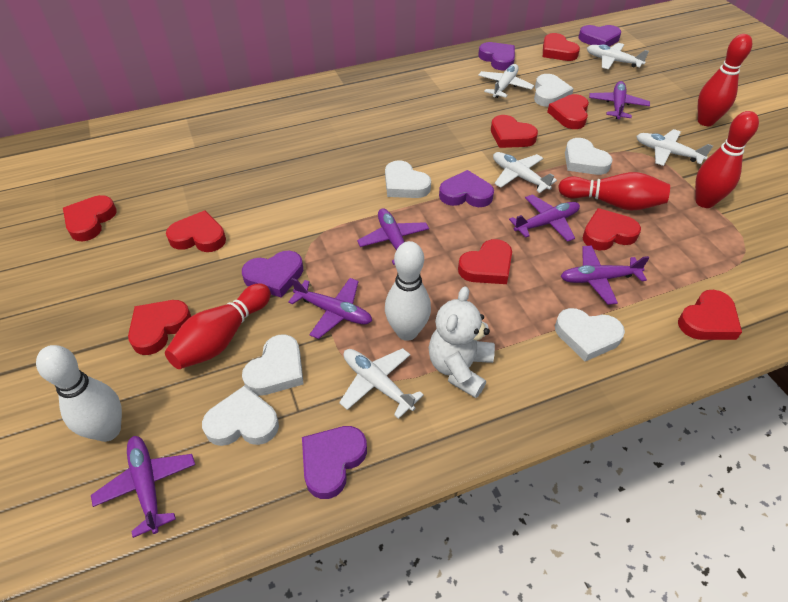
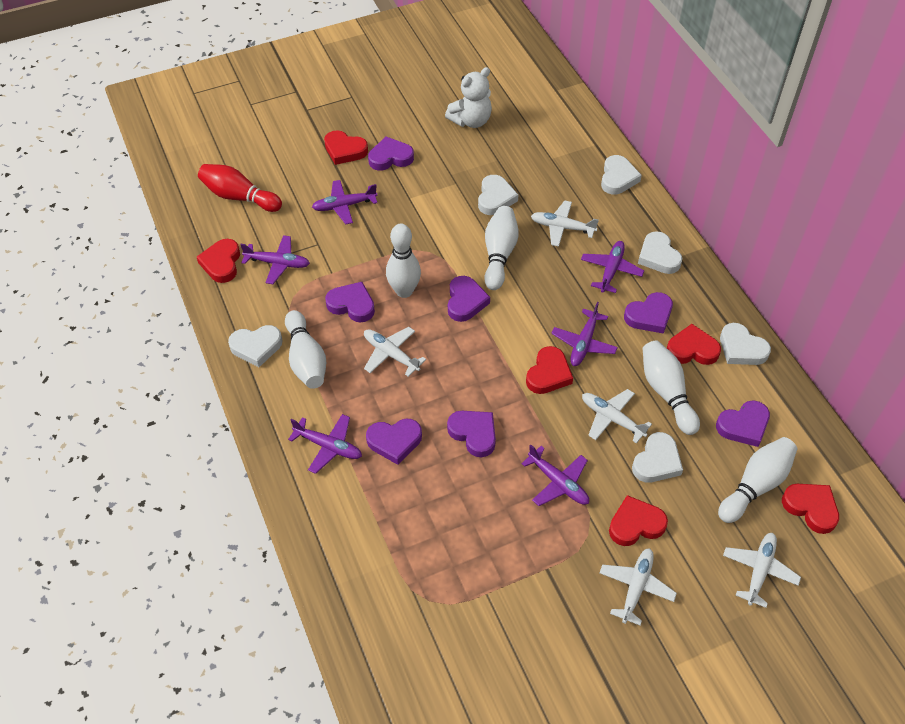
purple heart: [242,251,303,298] [302,426,367,499] [439,170,494,207] [478,42,515,70] [579,25,621,47] = 5 -> [325,282,375,322] [366,419,422,465] [368,137,414,171] [447,411,496,457] [448,276,490,322] [624,292,673,334] [716,400,770,447] = 7
red bowling pin: [165,284,271,369] [558,172,670,211] [695,111,759,208] [698,34,752,126] = 4 -> [198,164,282,212] = 1
red heart: [63,195,117,241] [128,300,191,355] [166,211,226,252] [458,239,512,284] [491,115,538,148] [543,33,580,61] [547,94,589,129] [583,208,641,250] [678,290,742,340] = 9 -> [197,239,240,283] [324,130,368,165] [526,346,573,394] [609,495,668,546] [667,324,721,365] [782,484,839,534] = 6
white bowling pin: [36,345,122,442] [385,241,431,341] = 2 -> [285,310,326,389] [386,224,421,298] [484,206,519,290] [643,340,700,435] [718,437,797,523] = 5

